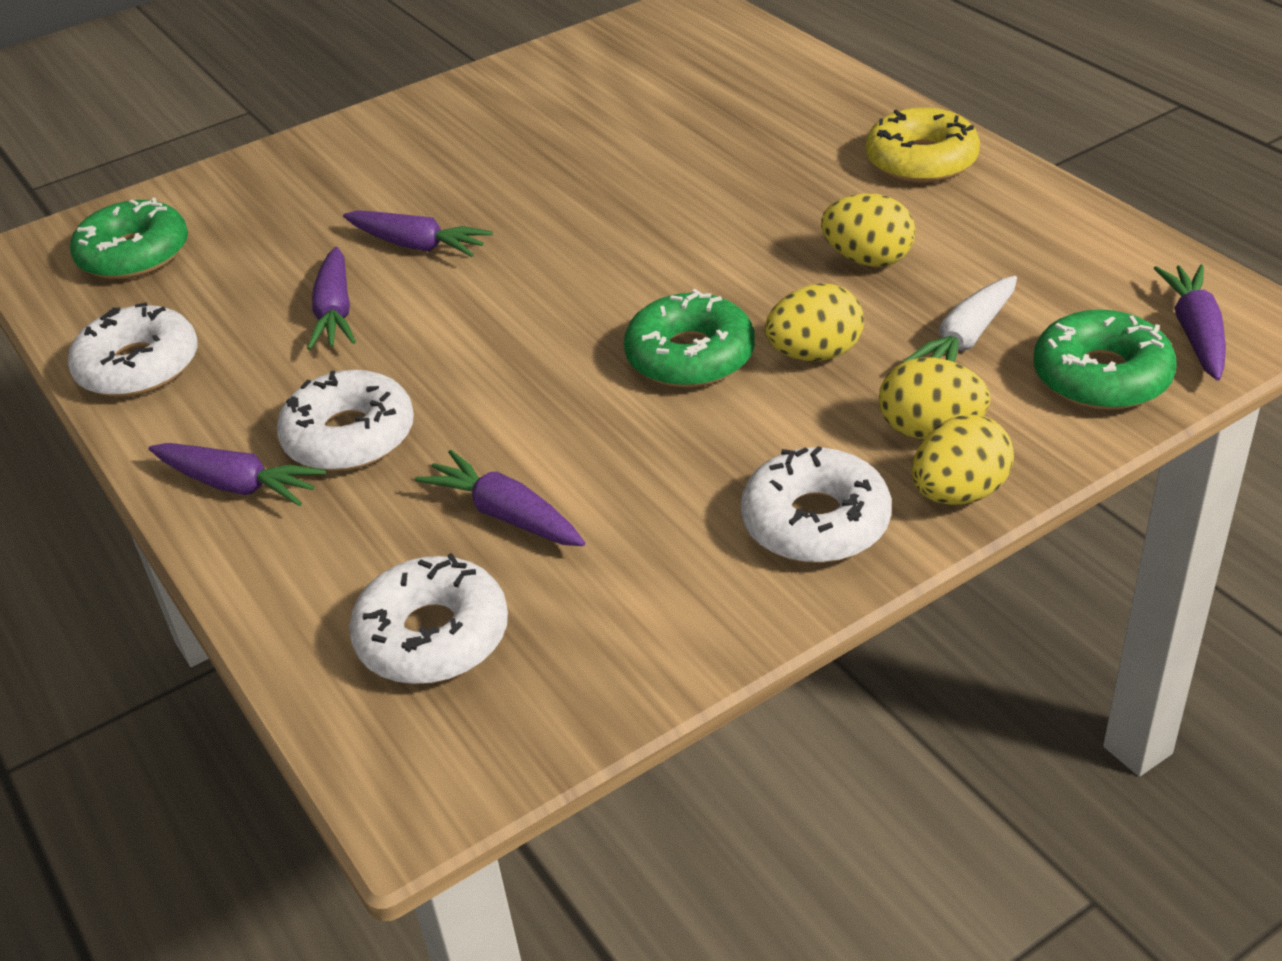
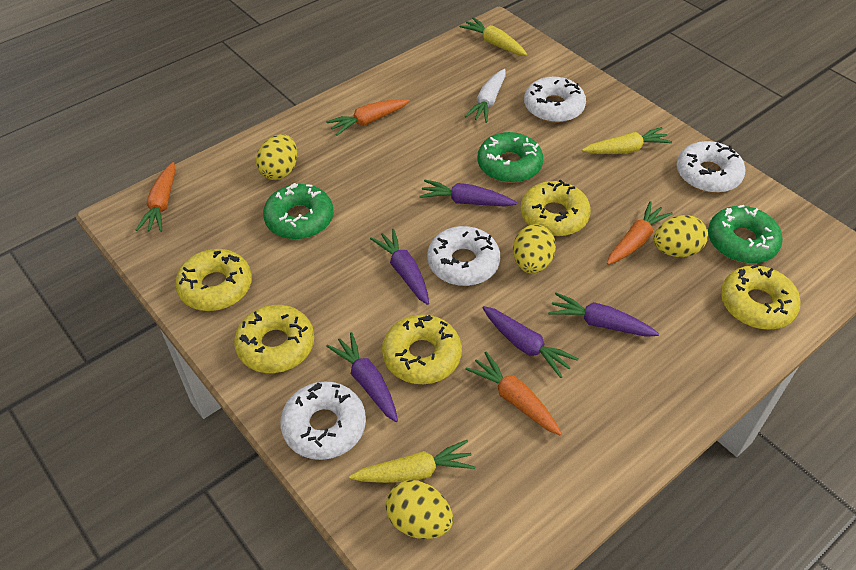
orange carrot: none = 0 -> [136,162,176,232] [326,99,410,136] [465,352,562,435] [607,201,673,265] = 4
yellow carrot: none = 0 -> [349,440,475,483] [460,17,527,56] [582,127,672,154] = 3
yellow donut: [865,107,980,183] = 1 -> [175,249,252,311] [234,305,314,373] [382,314,462,384] [521,180,591,236] [721,265,801,330] = 5

